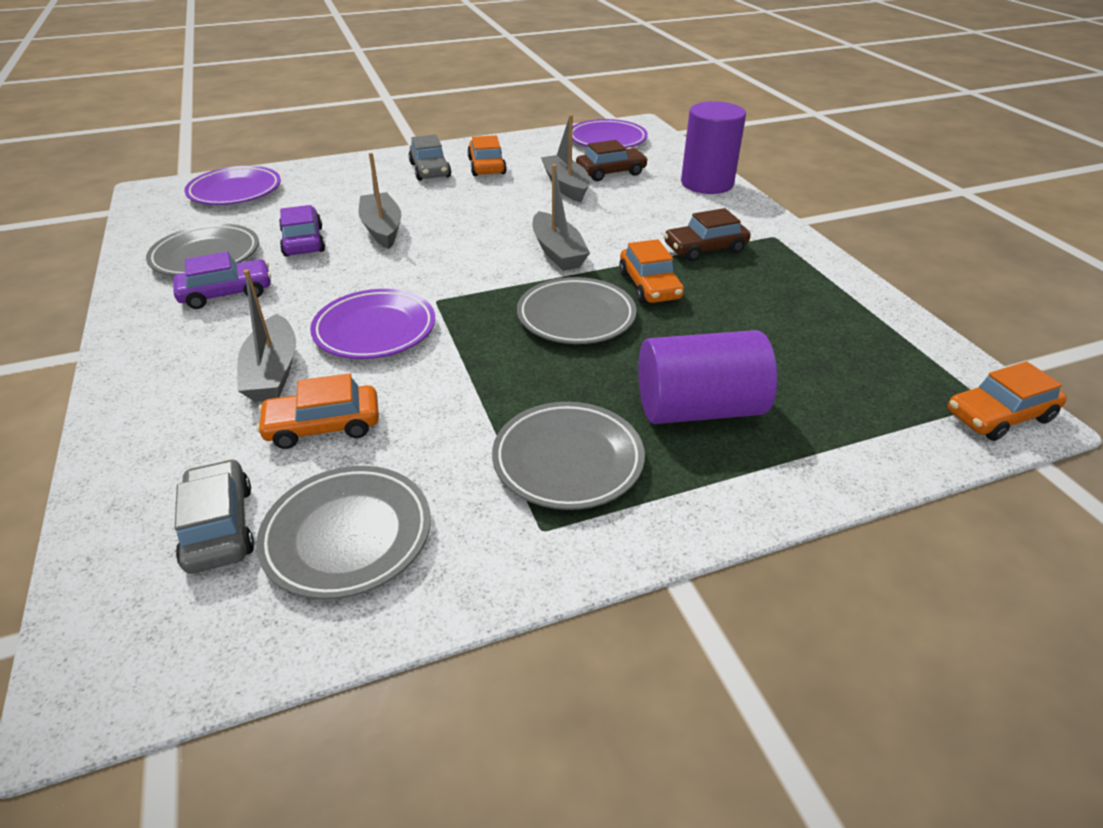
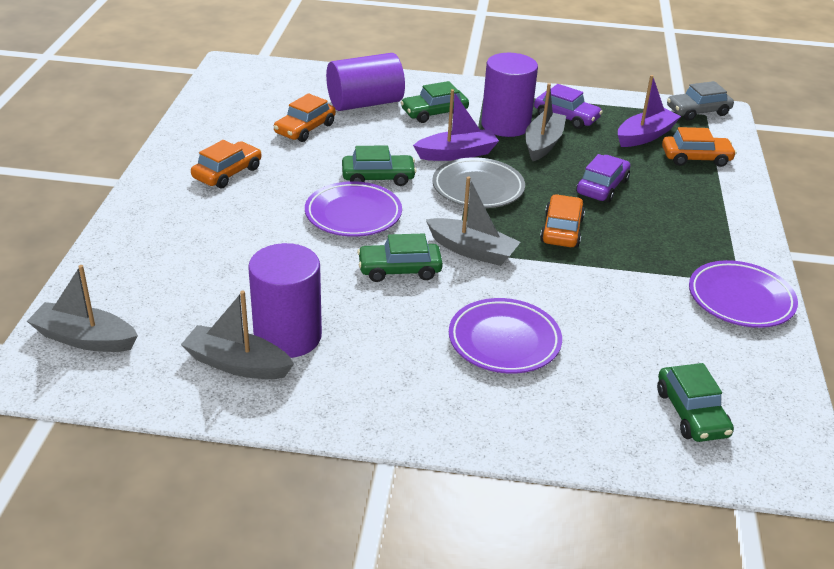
brown car: [576,140,648,181] [664,208,751,261] = 2 -> none = 0
green car: none = 0 -> [342,146,417,186] [357,234,443,282] [400,81,469,123] [657,363,734,442] = 4
grey car: [175,459,254,574] [408,135,451,181] = 2 -> [667,81,734,121] = 1
grey plate: [146,224,259,276] [256,466,431,600] [492,402,645,510] [517,277,637,344] = 4 -> [432,157,525,208] = 1
purple boat: none = 0 -> [413,89,499,161] [618,75,681,147] = 2
purple cylinder: [638,330,777,424] [681,101,746,194] = 2 -> [248,243,322,358] [326,53,405,111] [481,53,538,137] = 3

